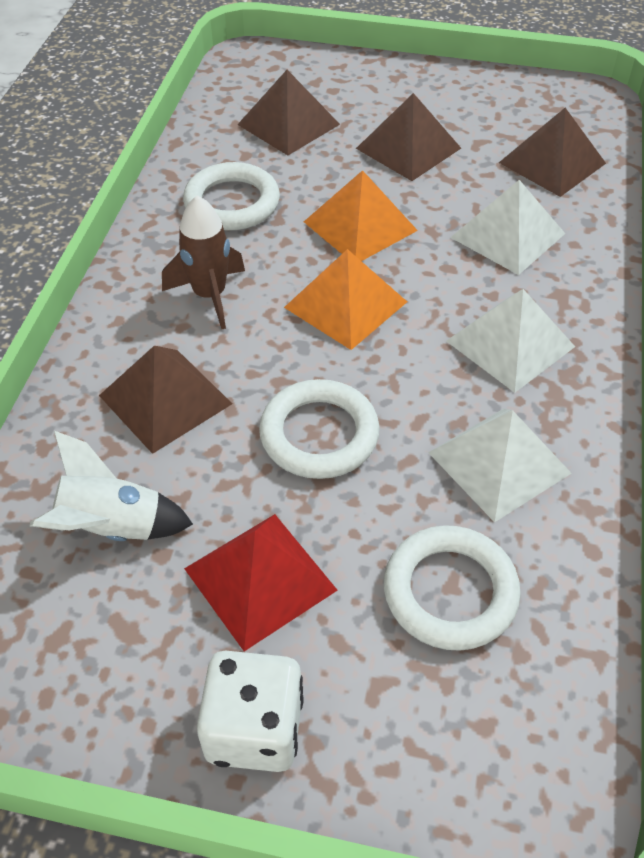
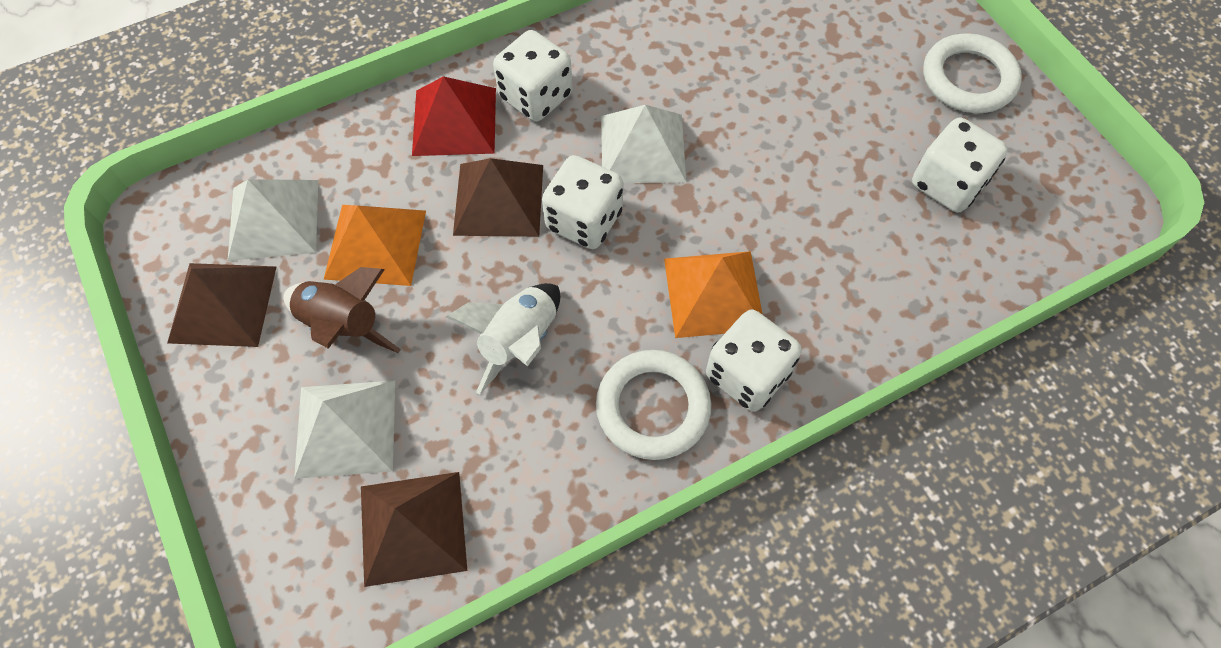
brown pyramid: [99,346,232,454] [237,70,340,155] [356,93,461,181] [499,108,606,197] = 4 -> [167,263,277,347] [361,472,467,587] [453,158,543,237] = 3
white dice: [197,651,303,772] = 1 -> [493,30,573,122] [542,155,623,249] [706,310,802,412] [912,118,1008,212] = 4
white ring: [183,162,280,231] [259,379,380,479] [384,525,521,651] = 3 -> [596,350,712,460] [923,33,1022,113] = 2

